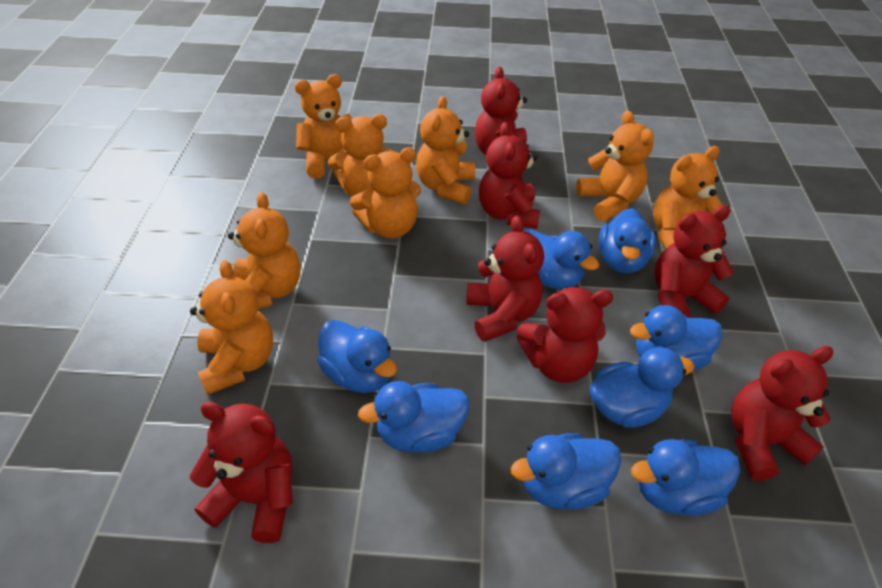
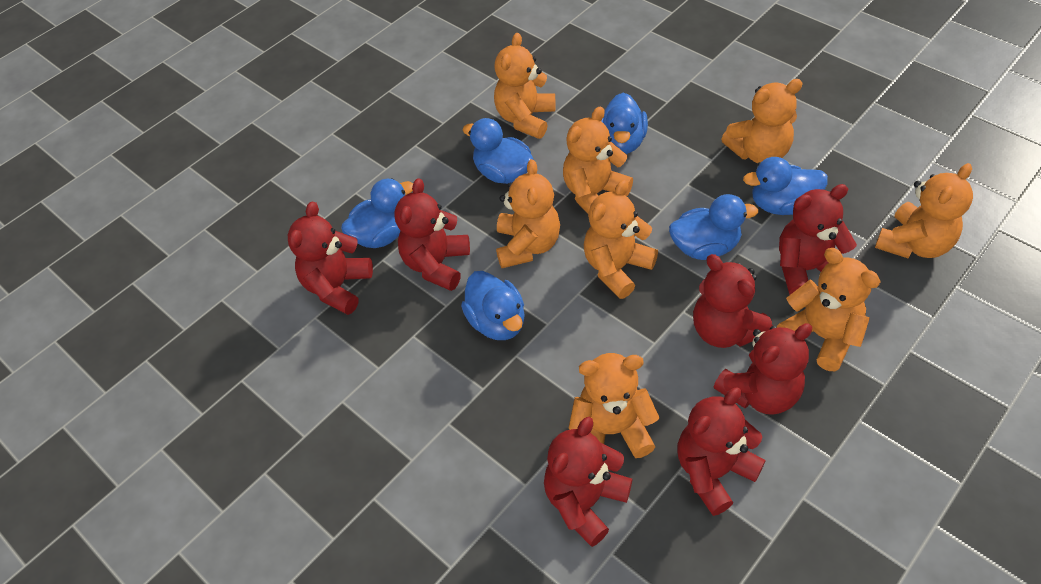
blue duck: [317,320,397,393] [358,381,469,453] [511,433,621,510] [524,229,599,289] [590,347,695,428] [599,208,656,273] [630,305,723,370] [631,439,740,516] = 8 -> [341,178,413,248] [461,271,525,340] [462,118,534,184] [601,93,648,154] [669,194,758,260] [743,157,828,215] = 6

